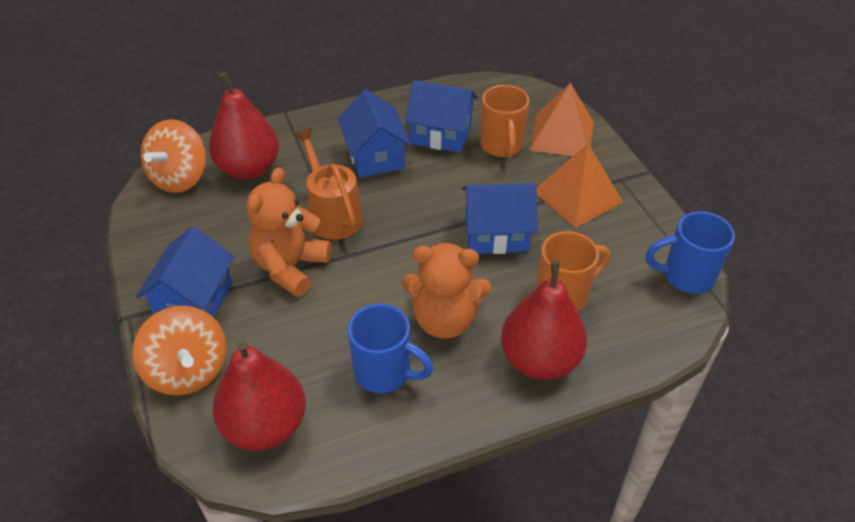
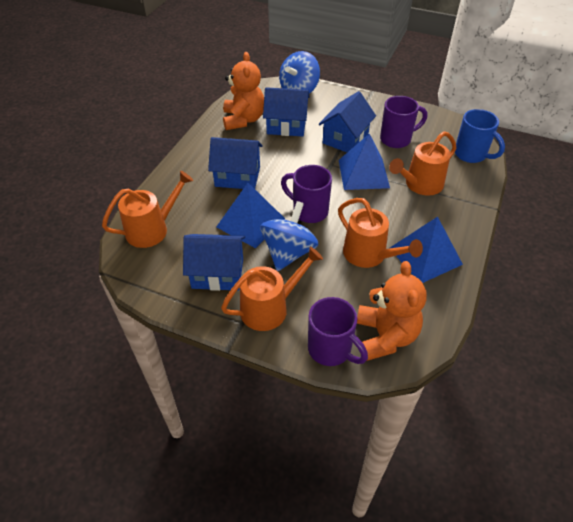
blue mug: [348,304,433,394] [646,211,735,294] = 2 -> [455,109,505,163] = 1
blue pyramid: none = 0 -> [216,183,285,248] [339,133,390,190] [389,217,463,283] = 3
blue spinning top: none = 0 -> [260,201,318,271] [279,51,320,94] = 2
orange mug: [480,85,529,158] [536,231,610,312] = 2 -> none = 0
orange pyramid: [529,83,594,156] [536,144,623,228] = 2 -> none = 0
orange spinning top: [132,306,227,396] [141,119,206,193] = 2 -> none = 0
orange watering can: [293,128,363,240] = 1 -> [102,171,193,248] [221,247,323,331] [338,198,423,268] [389,131,456,196] = 4
purple mug: none = 0 -> [281,165,332,223] [308,297,368,366] [380,96,427,148] = 3
red pear: [209,72,279,179] [213,340,306,451] [501,261,587,380] = 3 -> none = 0

